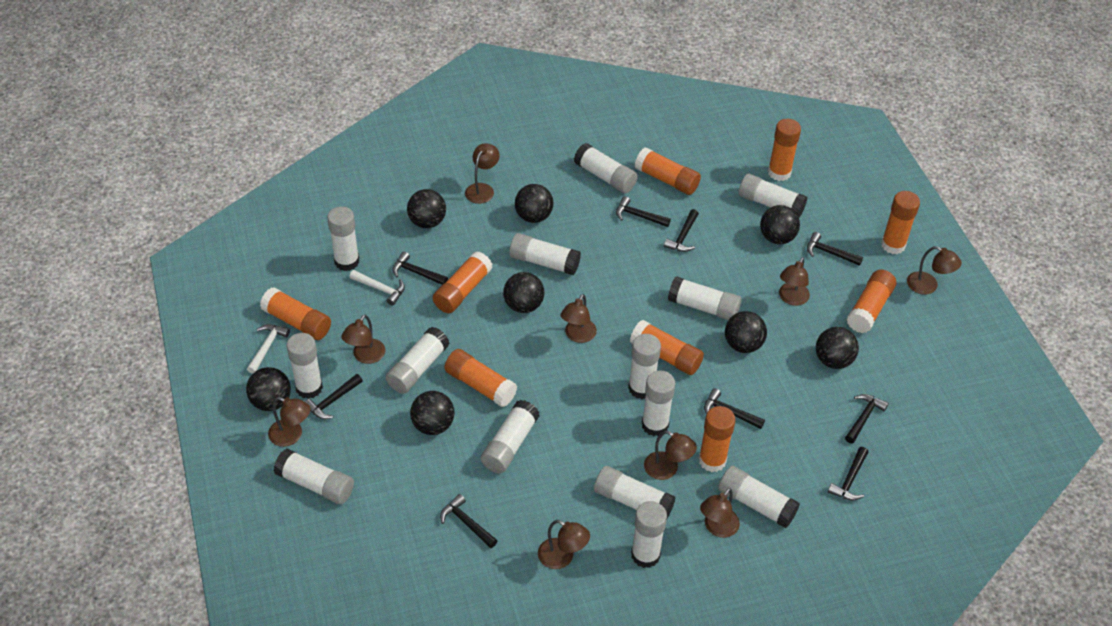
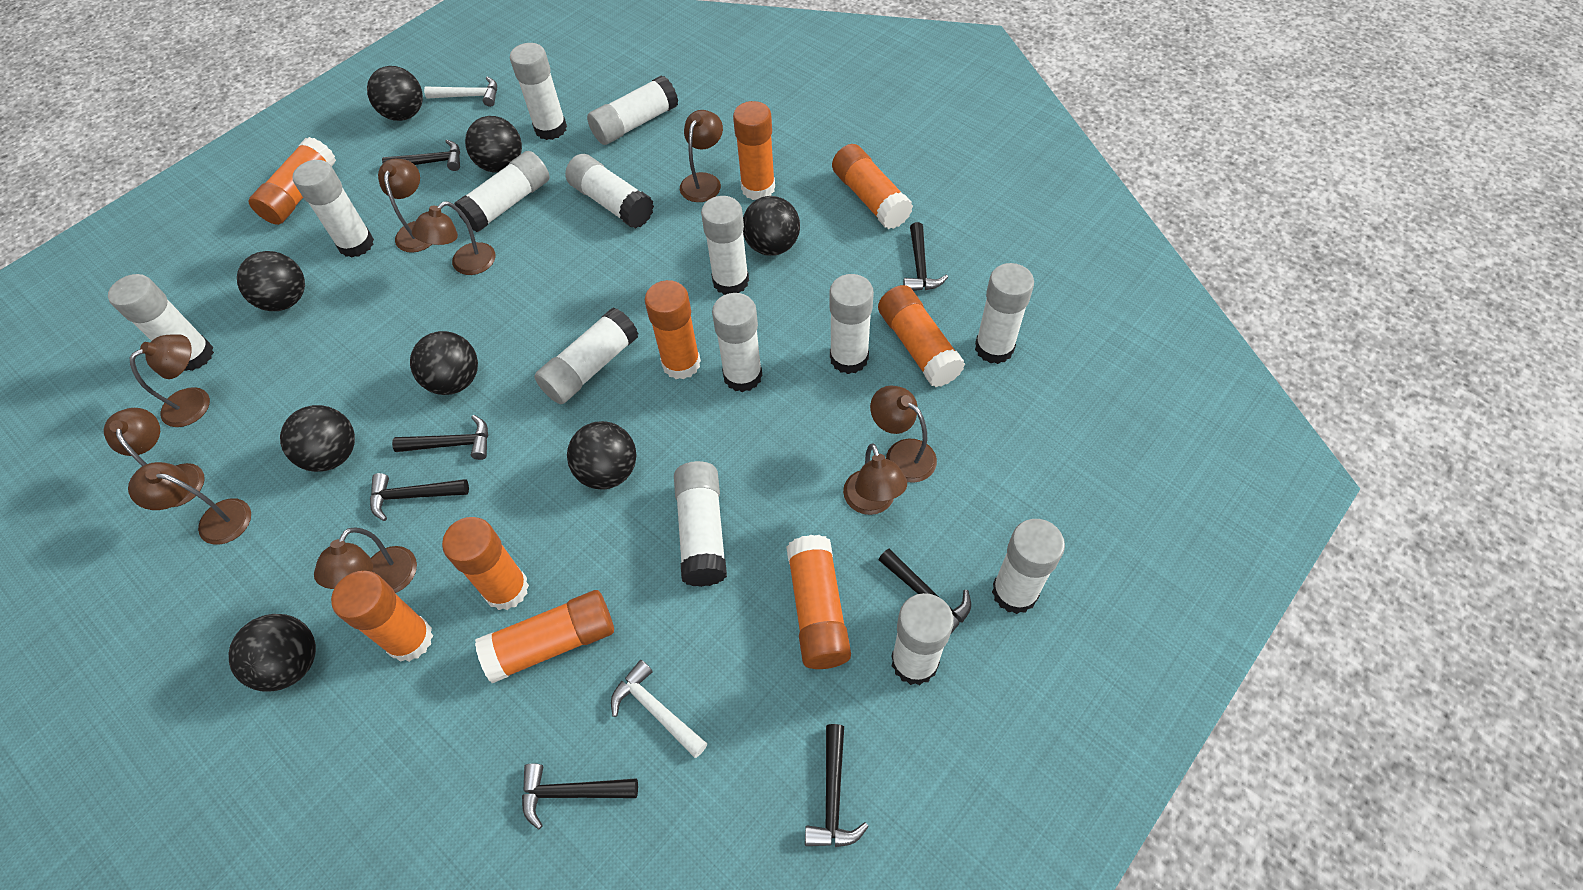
black hammer: [305,374,363,419] [392,252,448,285] [440,494,497,548] [616,196,671,227] [664,209,699,252] [704,388,765,429] [807,232,863,266] [828,447,868,501] [845,394,889,443] = 9 -> [370,473,469,521] [382,140,460,171] [392,415,488,460] [522,764,638,830] [805,724,869,847] [879,549,971,635] [903,222,948,291] = 7

